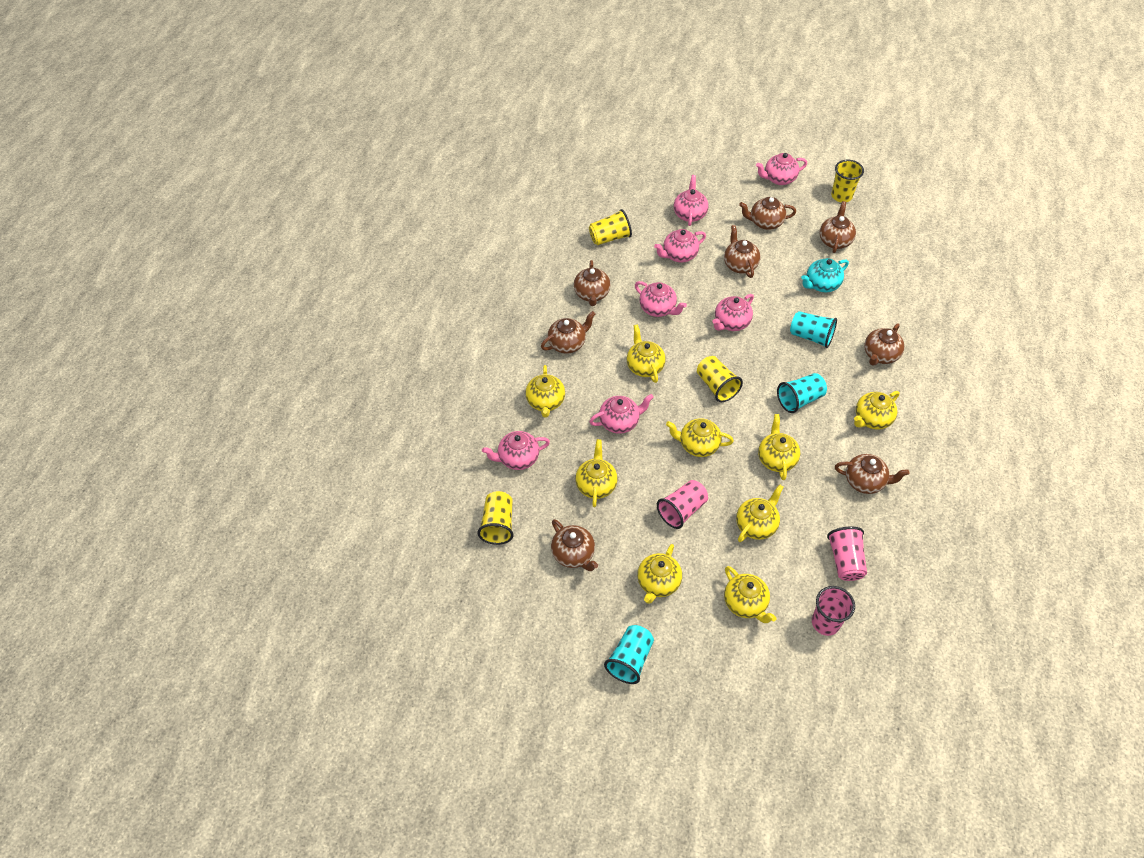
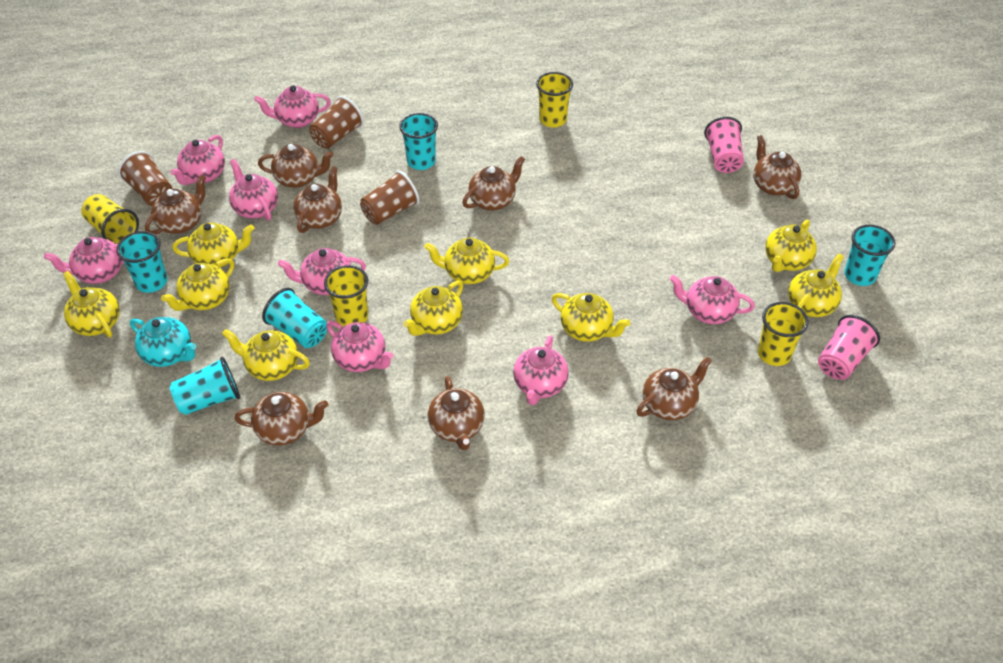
brown cup: none = 0 -> [118,151,172,206] [310,96,364,149] [360,171,420,225] = 3
pink cup: [657,480,708,529] [812,586,855,636] [827,526,867,581] = 3 -> [704,117,744,173] [818,315,880,380] = 2
pink teapot: [482,431,550,470] [589,394,654,434] [635,281,687,317] [654,229,706,263] [674,175,709,226] [712,294,754,331] [756,153,807,185] = 7 -> [44,237,124,284] [170,135,225,185] [229,159,278,221] [254,85,331,128] [278,248,366,295] [326,321,394,372] [513,335,569,405] [670,275,755,324] = 8
turquoise cup: [604,625,654,684] [777,373,827,413] [790,311,837,348] = 3 -> [117,231,168,293] [170,357,240,415] [262,288,327,348] [399,113,438,170] [844,225,896,286] = 5

